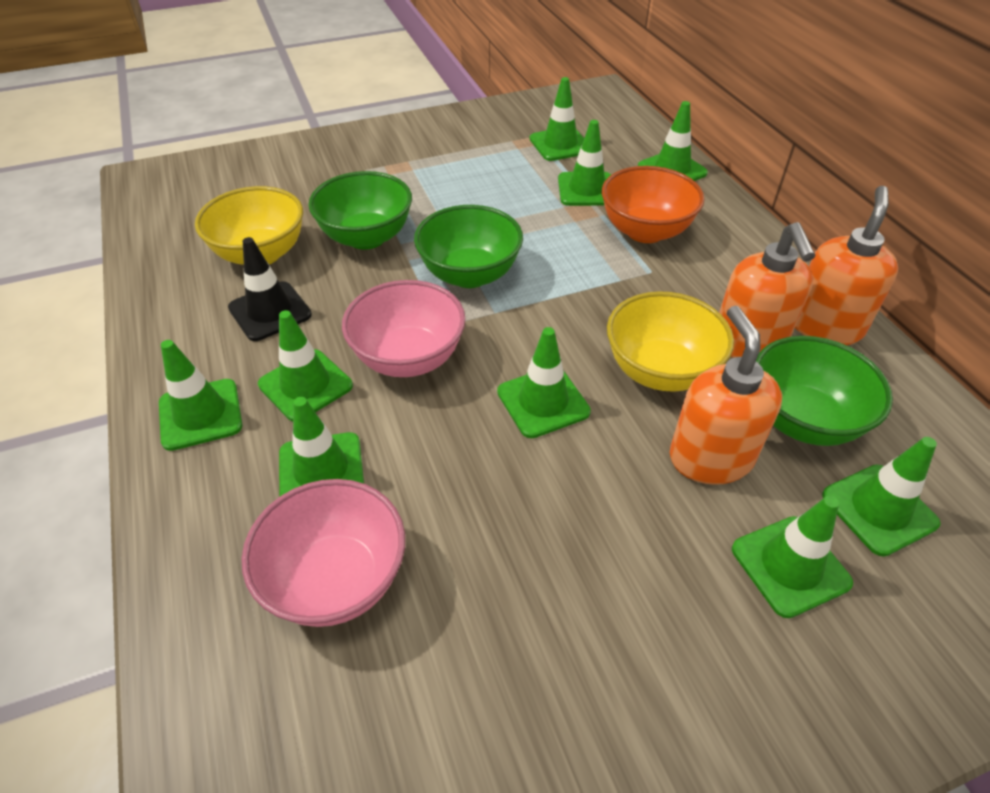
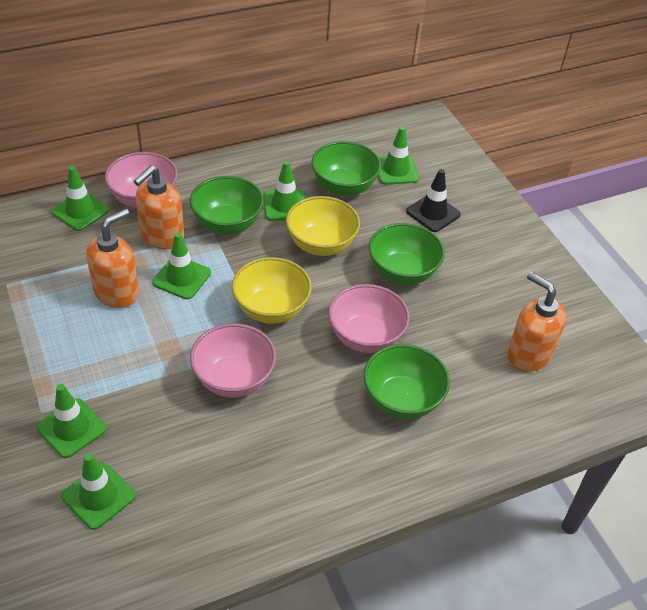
green bowl: [308,171,412,250] [414,205,523,288] [756,336,893,446] = 3 -> [190,176,264,234] [312,141,381,196] [364,344,450,419] [369,223,445,285] = 4
green traffic cone: [159,340,242,451] [258,310,353,421] [279,397,364,497] [497,327,591,438] [530,77,584,161] [558,120,611,206] [638,101,708,181] [732,496,853,618] [822,437,941,557] = 9 -> [36,384,107,458] [52,166,109,231] [61,454,136,530] [152,233,211,300] [263,161,306,221] [378,126,419,185] = 6
orange bowl: [602,166,705,243] = 1 -> none = 0
pink bowl: [242,479,405,627] [342,280,466,377] = 2 -> [105,152,178,208] [190,324,276,397] [328,284,410,353] = 3

